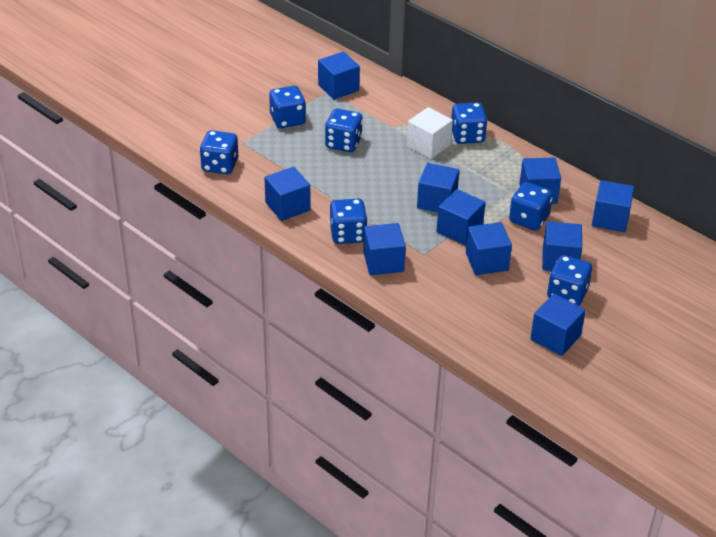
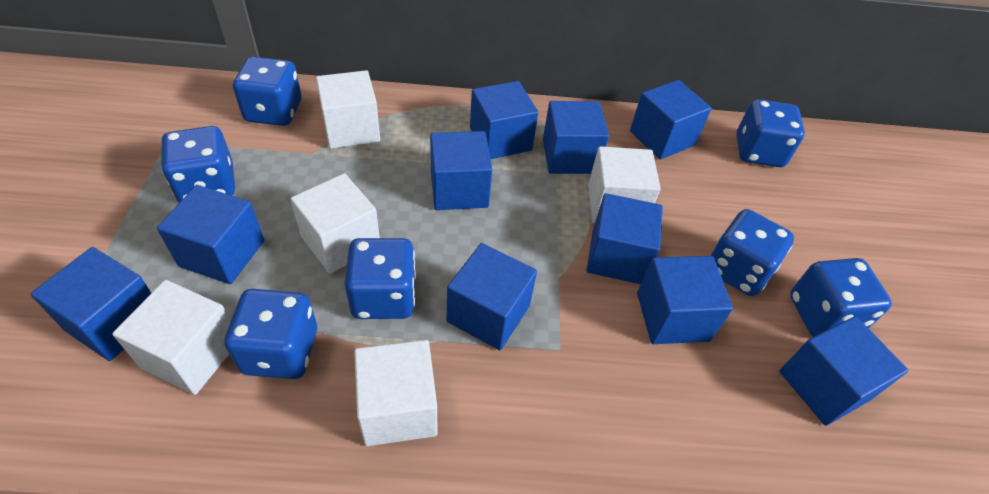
white cube: [407,107,453,159] = 1 -> [112,280,231,395] [290,173,380,274] [316,70,380,149] [354,340,437,446] [588,146,661,223] = 5

